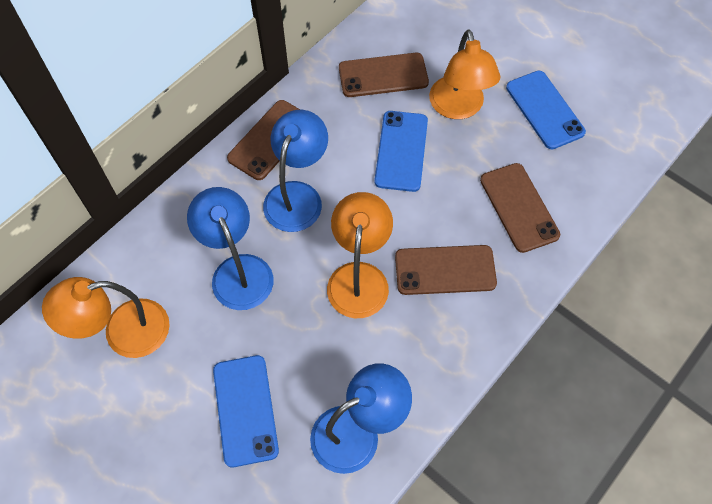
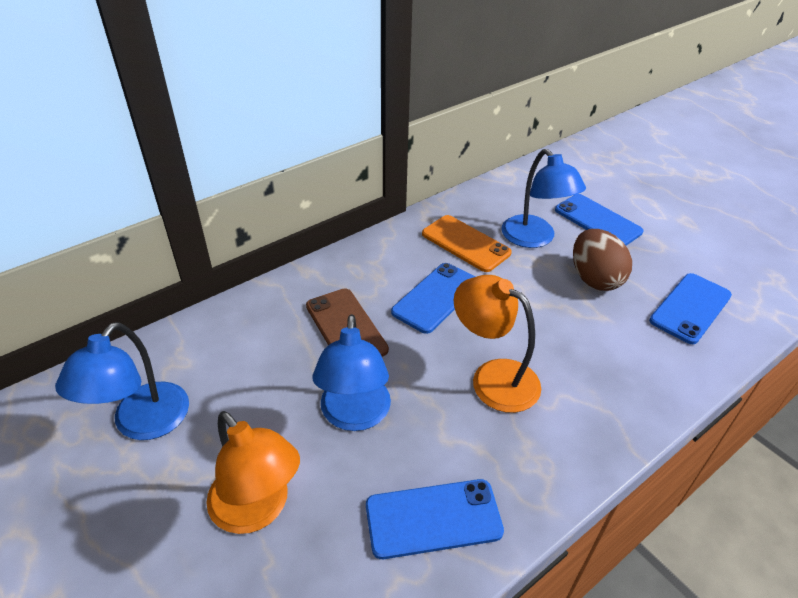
blue phone: [213,355,279,467] [374,111,428,192] [506,71,586,149] = 3 -> [366,479,504,559] [391,263,475,334] [555,194,643,245] [649,273,732,344] = 4
brown egg: none = 0 -> [573,229,632,291] = 1
brown phone: [227,100,300,180] [339,53,429,97] [395,245,497,295] [480,163,560,253] = 4 -> [306,288,389,357] = 1
orange lamp: [42,277,170,358] [327,192,393,318] [429,29,500,119] = 3 -> [206,411,300,534] [454,275,541,413] = 2
orange phone: none = 0 -> [422,215,512,272] = 1

